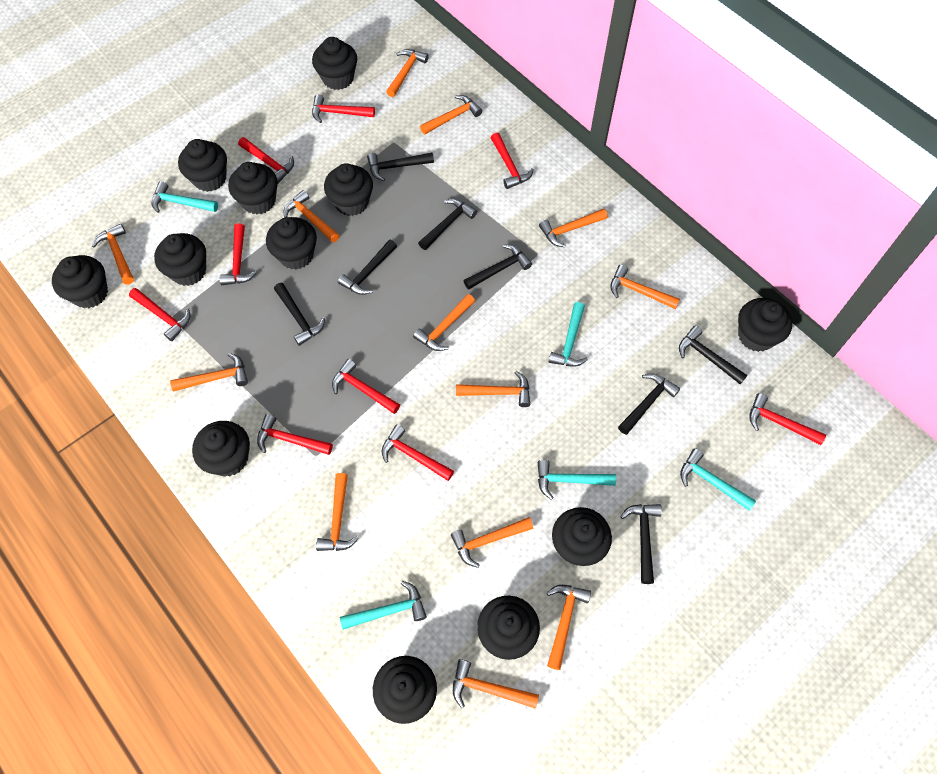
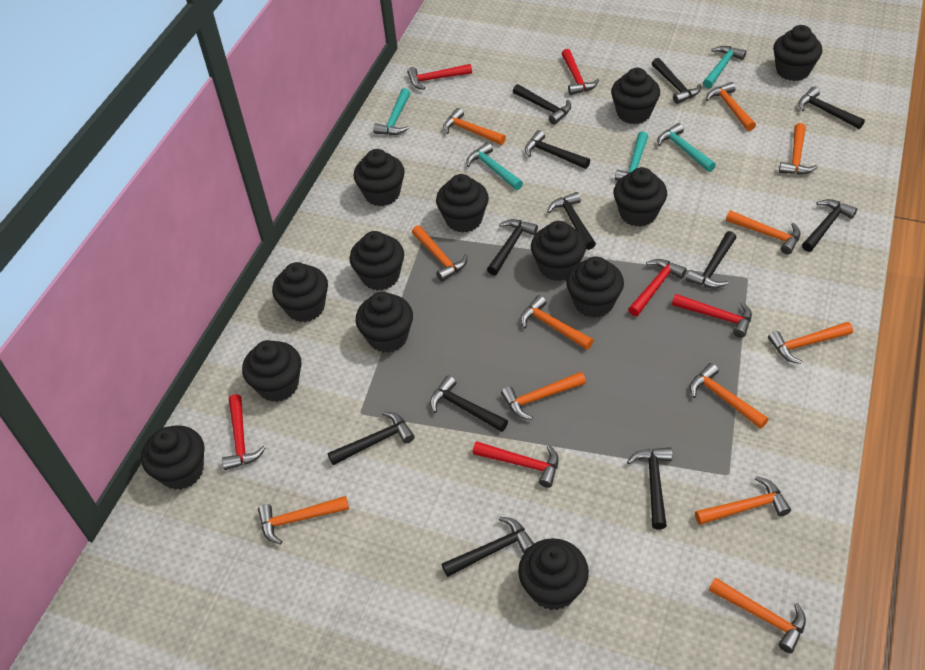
black cupcake: [52,255,108,308] [154,233,206,286] [178,139,227,192] [192,421,250,477] [228,162,278,214] [266,217,317,269] [312,37,357,90] [324,163,373,216] [373,656,437,724] [477,596,540,660] [552,507,612,566] [738,298,792,352] = 12 -> [141,425,204,490] [242,340,301,402] [272,262,328,322] [350,231,404,291] [353,149,405,206] [356,292,413,353] [436,174,489,233] [518,538,589,610] [531,221,586,281] [566,256,624,318] [611,68,660,124] [613,167,667,227] [773,25,822,81] = 13
black hammer: [274,283,325,346] [338,240,397,295] [367,153,434,181] [418,199,477,250] [464,244,532,290] [618,373,680,435] [620,504,662,584] [679,326,747,384] = 8 -> [328,412,415,465] [430,375,508,432] [441,517,534,577] [487,219,538,275] [513,84,571,125] [525,130,590,169] [547,192,596,250] [627,447,672,530] [652,58,701,104] [686,231,736,288] [798,87,865,129] [802,199,857,252] = 12
orange hammer: [92,224,134,284] [170,353,248,391] [284,190,339,243] [316,473,359,551] [386,49,429,97] [413,294,475,351] [420,95,482,134] [451,517,533,568] [453,659,539,709] [456,371,530,407] [539,209,608,247] [547,585,591,670] [610,265,680,309] = 13 -> [258,496,349,545] [412,225,467,281] [443,108,506,145] [501,372,586,420] [521,295,594,350] [690,363,769,429] [695,476,791,525] [706,82,756,131] [709,578,806,653] [726,210,800,254] [768,322,853,364] [779,123,818,175] = 12
red hammer: [129,288,190,341] [219,223,257,285] [238,137,294,183] [257,414,333,455] [312,94,375,123] [332,359,400,414] [382,424,454,481] [491,133,534,189] [749,393,826,445] = 9 -> [222,394,266,470] [407,64,472,90] [472,441,559,488] [561,49,599,95] [628,259,687,316] [672,294,752,338] = 6

